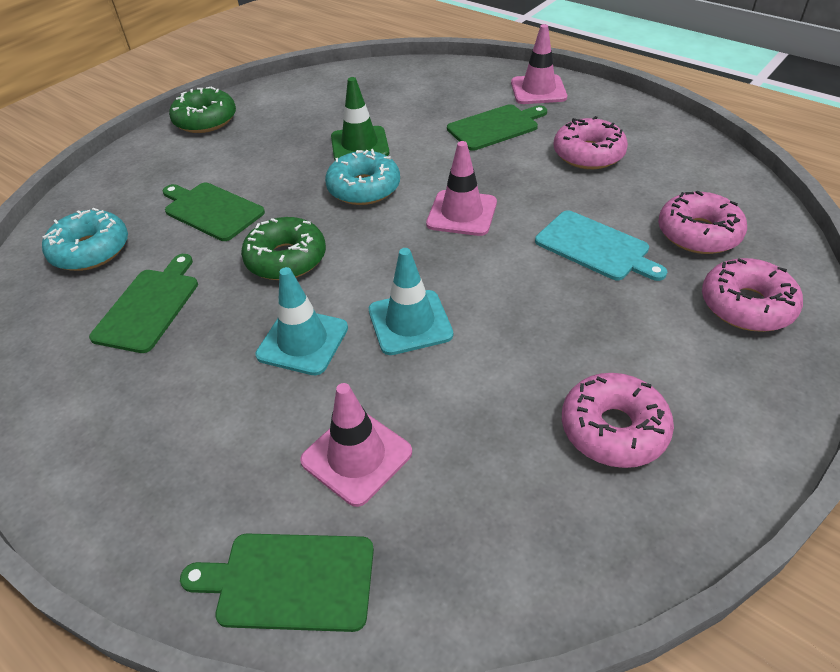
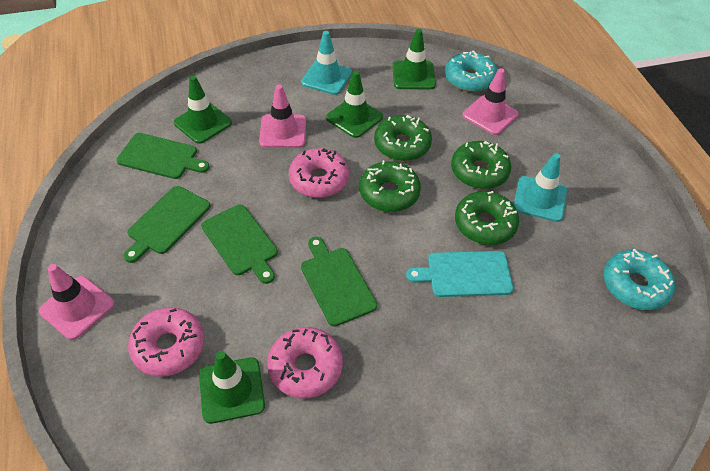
green donut: [169,86,236,133] [241,217,326,280] = 2 -> [359,160,421,212] [374,115,432,161] [451,141,511,189] [455,191,519,245] = 4
green traffic cone: [331,77,389,160] = 1 -> [174,76,232,144] [199,351,265,424] [326,71,383,138] [392,29,436,89] = 4
pink donut: [554,116,628,169] [562,373,674,468] [658,191,747,254] [702,258,803,332] = 4 -> [128,307,204,377] [267,327,343,398] [289,148,349,198] = 3

